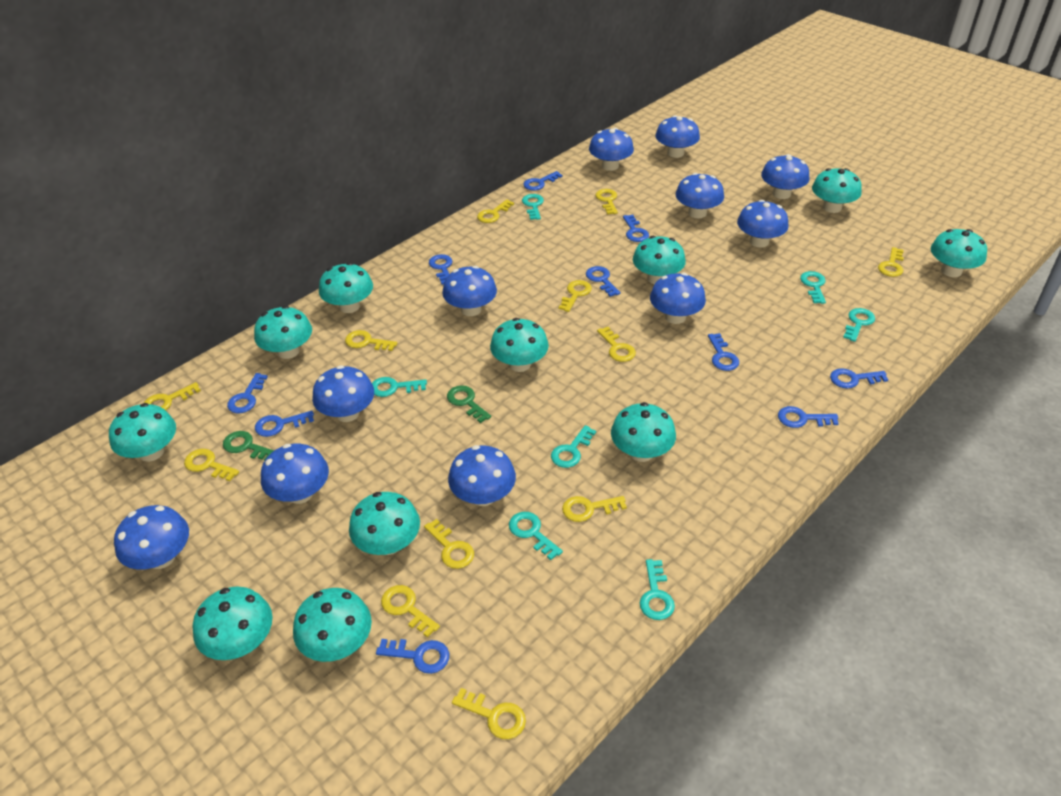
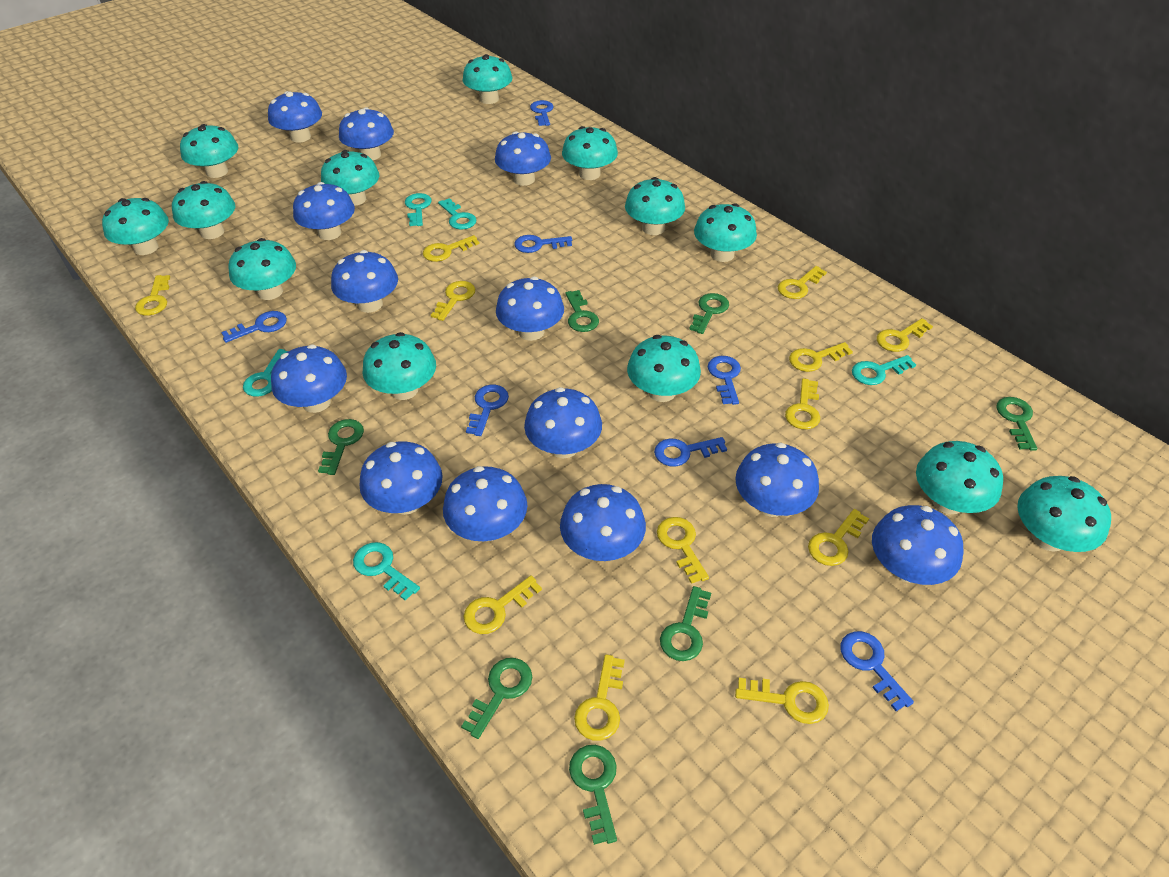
blue key: [227,373,268,413] [255,411,314,437] [376,639,449,674] [429,254,452,285] [523,171,562,191] [586,266,621,297] [623,215,649,242] [708,333,739,371] [778,406,839,428] [830,368,889,389] = 10 -> [221,311,287,343] [466,385,509,436] [514,235,572,253] [530,100,554,126] [654,437,727,467] [708,356,741,405] [840,631,914,711] = 7
blue mushroom: [114,505,189,570] [261,444,329,504] [312,365,374,422] [442,266,497,316] [448,445,516,506] [589,128,634,171] [650,273,706,324] [655,115,700,158] [676,173,724,218] [737,200,789,248] [761,154,809,199] = 11 -> [268,91,322,143] [271,344,347,413] [293,182,355,240] [331,250,398,313] [339,107,394,160] [360,441,443,515] [443,466,527,541] [495,131,551,186] [496,276,564,341] [524,387,602,458] [560,484,646,561] [735,442,819,517] [872,505,963,585] = 13
green key: [223,431,274,461] [447,385,491,423] = 2 -> [318,419,364,475] [461,658,532,739] [565,290,599,332] [569,745,617,845] [660,586,711,661] [689,293,729,334] [997,397,1038,451] = 7
turquoise key: [372,377,427,397] [509,512,563,560] [522,194,544,220] [551,425,596,468] [640,559,675,620] [800,271,826,304] [843,308,875,342] = 7 -> [243,349,288,397] [353,542,420,601] [405,193,432,226] [438,198,477,230] [852,355,916,385] = 5
turquoise mushroom: [109,403,176,462] [192,587,273,660] [254,306,312,359] [293,588,372,662] [319,262,373,313] [349,492,420,555] [490,318,549,372] [611,402,676,462] [633,236,686,284] [812,168,862,213] [930,229,987,277] = 11 -> [102,198,169,255] [172,181,235,239] [180,124,238,178] [228,238,296,300] [321,150,379,206] [363,332,436,400] [463,54,513,104] [562,126,618,180] [625,177,685,235] [627,335,701,402] [694,203,757,262] [916,441,1003,514] [1017,476,1111,552] = 13

